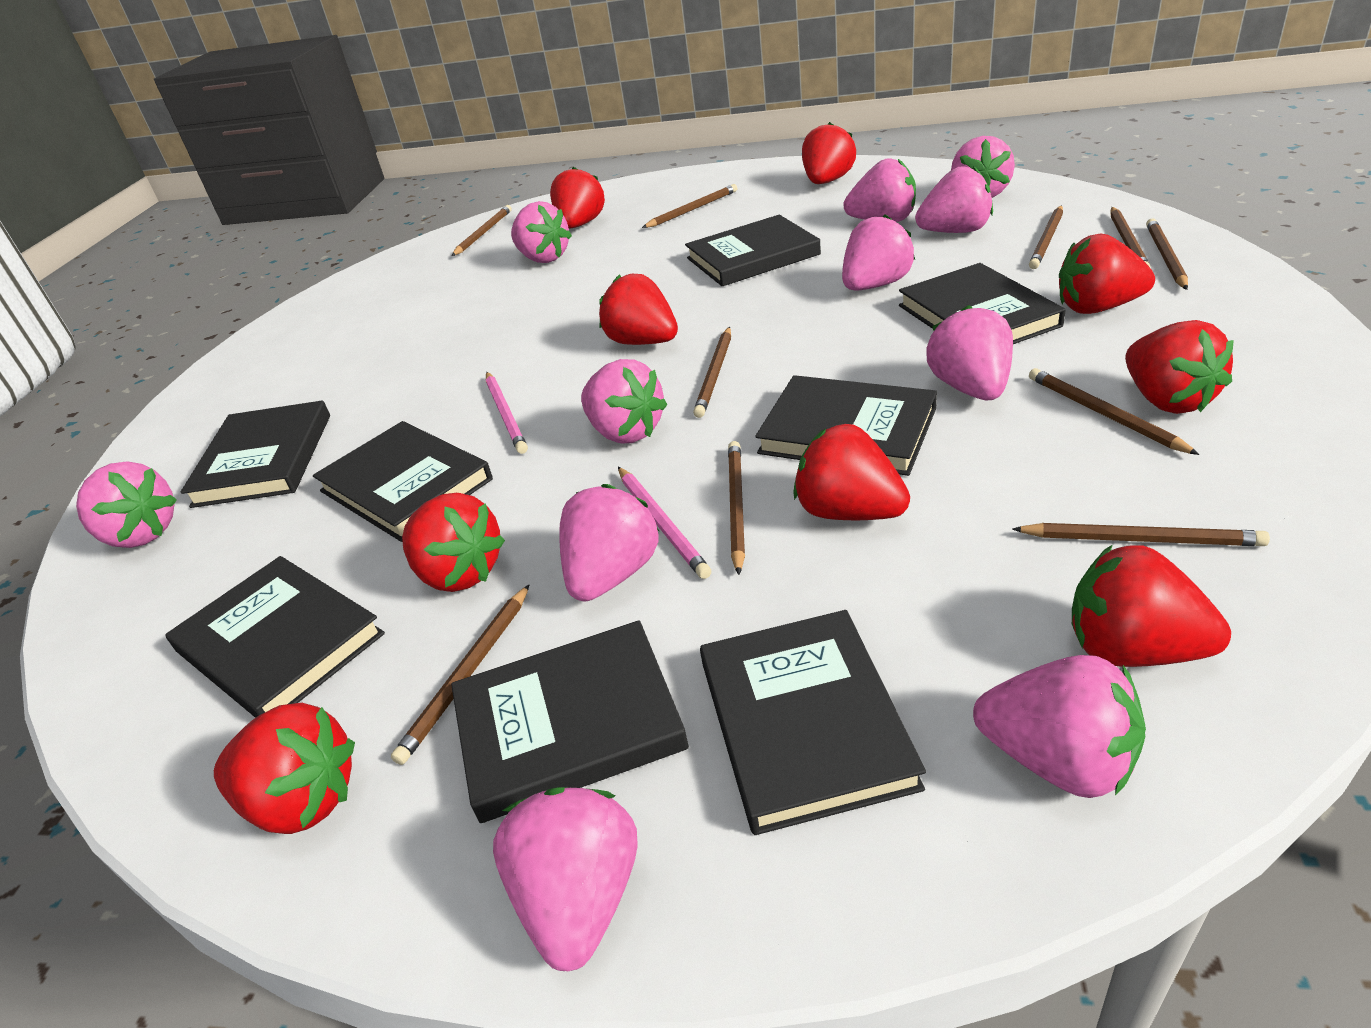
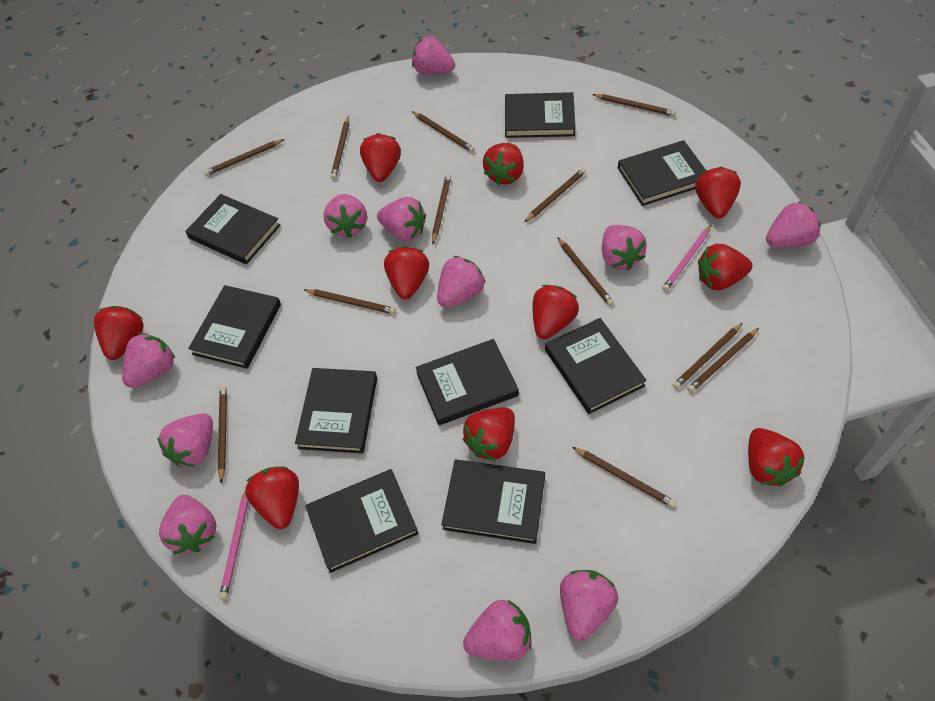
black book: [165,556,385,718] [181,400,330,508] [313,421,493,542] [451,620,689,823] [685,215,821,286] [700,610,926,835] [755,375,937,476] [899,263,1066,344] = 8 -> [185,194,280,264] [188,285,281,369] [295,368,377,454] [305,469,419,573] [415,339,519,425] [441,459,545,544] [505,92,576,138] [545,318,647,414] [618,140,706,206] = 9
brown pencil: [391,585,529,765] [452,205,512,256] [642,184,737,228] [693,327,731,418] [728,441,745,575] [1012,523,1270,546] [1029,205,1063,269] [1029,368,1199,455] [1111,207,1150,267] [1146,218,1188,290] = 10 -> [204,139,284,176] [218,386,227,483] [305,289,396,314] [331,116,349,179] [412,111,475,153] [432,174,451,244] [524,168,586,222] [557,237,614,306] [572,447,676,508] [592,94,676,116] [673,323,743,389] [687,328,759,393] = 12
red strawberry: [214,703,355,834] [402,493,505,592] [550,167,605,229] [599,274,678,345] [793,424,910,520] [802,122,856,184] [1059,233,1155,314] [1072,545,1231,667] [1125,320,1234,414] = 9 -> [94,306,144,360] [245,467,299,529] [360,133,401,182] [384,246,429,299] [463,408,515,461] [483,143,524,185] [533,285,579,339] [695,167,741,218] [698,244,753,291] [748,428,805,486] = 10

